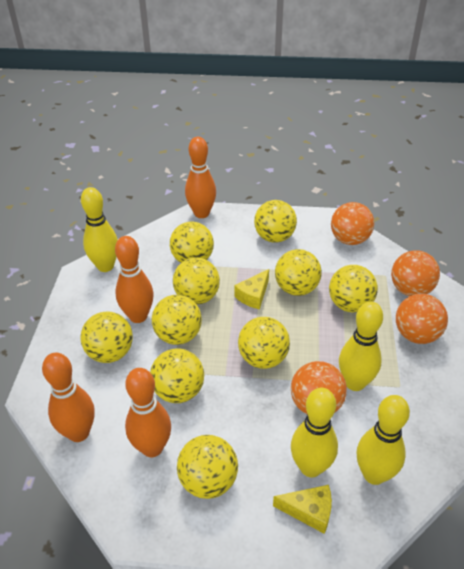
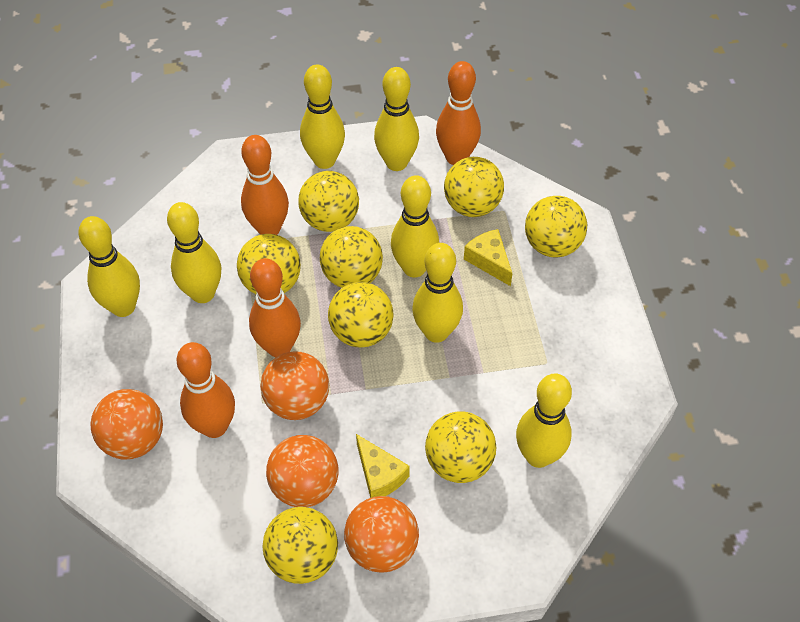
yellow ball: [81,311,133,363] [150,348,204,403] [152,295,202,345] [170,222,214,263] [173,258,220,305] [177,435,238,499] [238,317,290,369] [254,200,297,243] [275,249,322,296] [329,265,378,312] = 10 -> [237,234,301,294] [262,507,338,584] [298,171,359,232] [320,226,383,288] [328,282,394,348] [425,411,496,483] [444,157,504,217] [525,196,587,258] = 8
yellow bowling pin: [81,187,118,272] [291,388,338,478] [339,301,383,391] [356,395,410,485] = 4 -> [78,216,140,317] [167,202,221,303] [300,64,345,169] [374,67,419,171] [391,175,439,277] [412,243,463,343] [516,373,572,468] = 7

